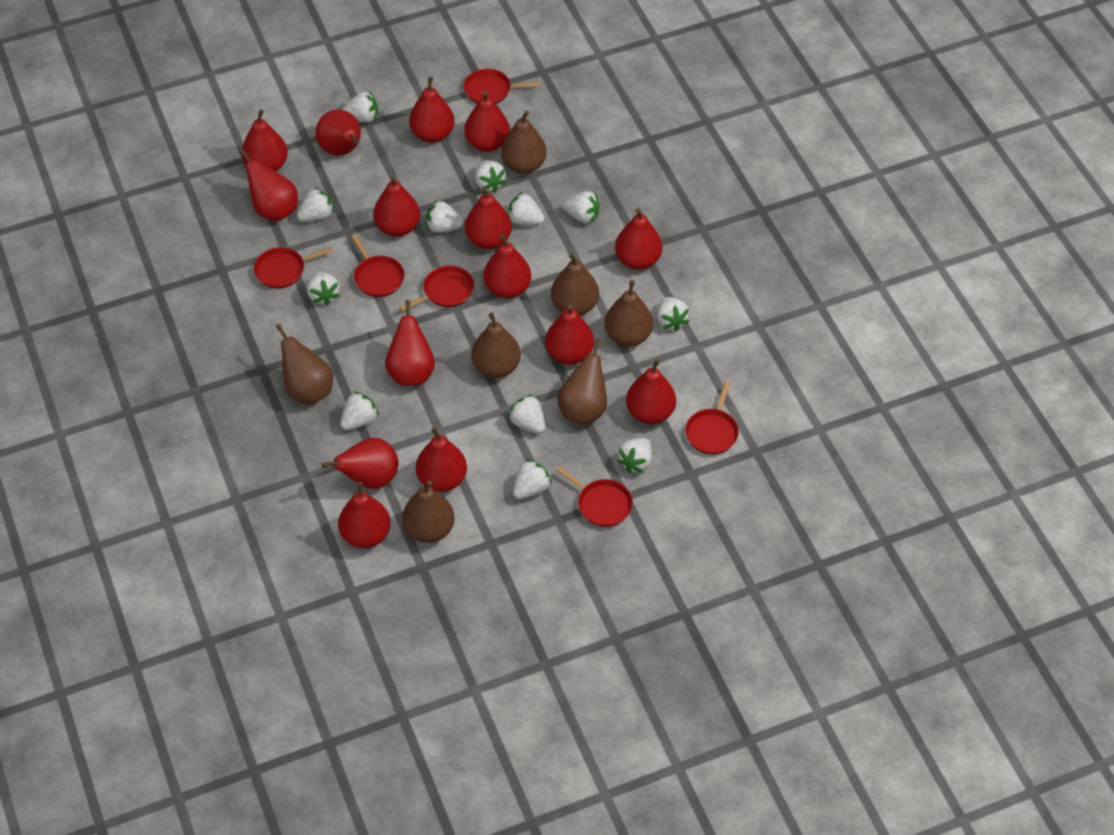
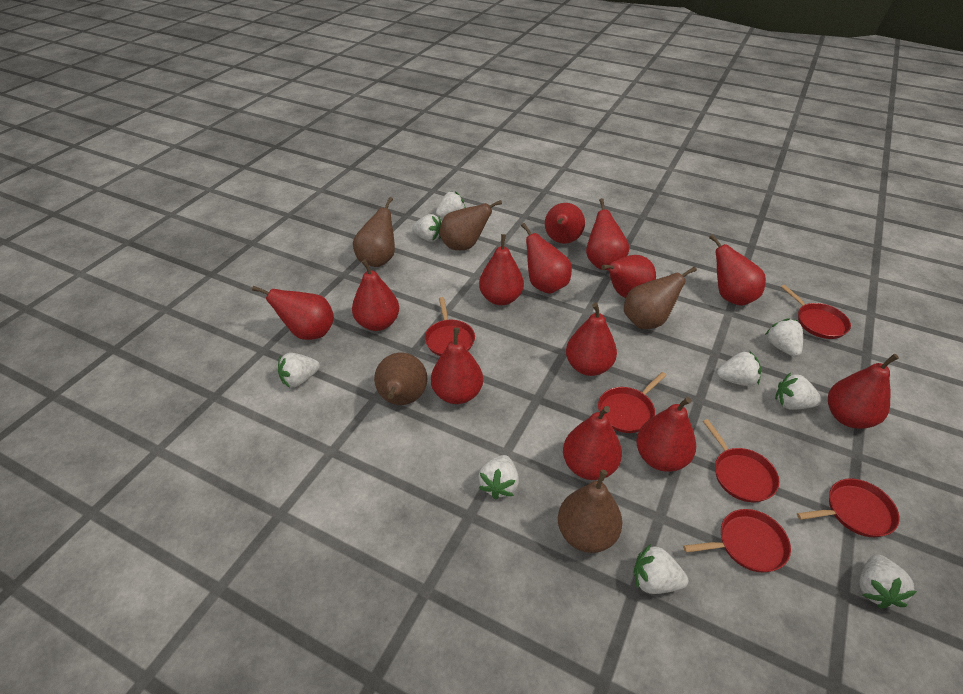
brown pear: [276,324,333,405] [402,480,455,543] [471,312,521,378] [501,110,547,174] [551,253,599,316] [557,339,607,425] [604,280,653,347] = 7 -> [353,197,395,267] [374,353,427,405] [440,200,502,250] [558,470,622,553] [624,266,697,329] = 5
red pear: [239,148,298,222] [242,109,288,171] [316,109,361,156] [322,438,398,489] [338,482,391,548] [373,176,420,237] [385,300,435,386] [409,77,454,143] [416,427,467,492] [464,91,510,152] [465,187,512,249] [483,234,531,299] [545,304,594,365] [615,208,662,270] [626,359,676,424] = 15 -> [252,286,334,340] [352,259,399,331] [431,327,483,404] [479,234,524,305] [521,223,572,294] [545,203,585,244] [563,406,622,480] [566,303,617,376] [586,198,629,270] [601,255,656,298] [636,397,696,472] [709,234,766,306] [828,354,899,429] = 13
white strawberry: [297,187,334,221] [307,272,340,306] [341,391,379,430] [342,91,378,122] [426,200,463,233] [475,160,507,193] [508,192,544,225] [508,394,545,433] [513,459,552,499] [563,191,600,223] [617,438,652,473] [657,297,689,332] = 12 -> [278,353,320,388] [412,214,441,242] [436,191,466,218] [479,455,519,500] [633,544,688,594] [717,352,761,386] [765,318,803,357] [775,373,822,410] [859,555,917,608] = 9

